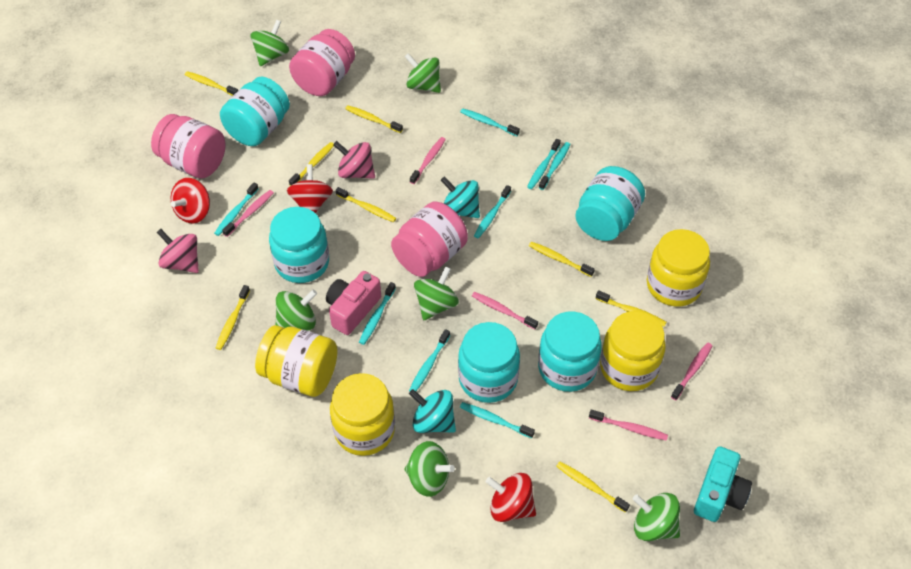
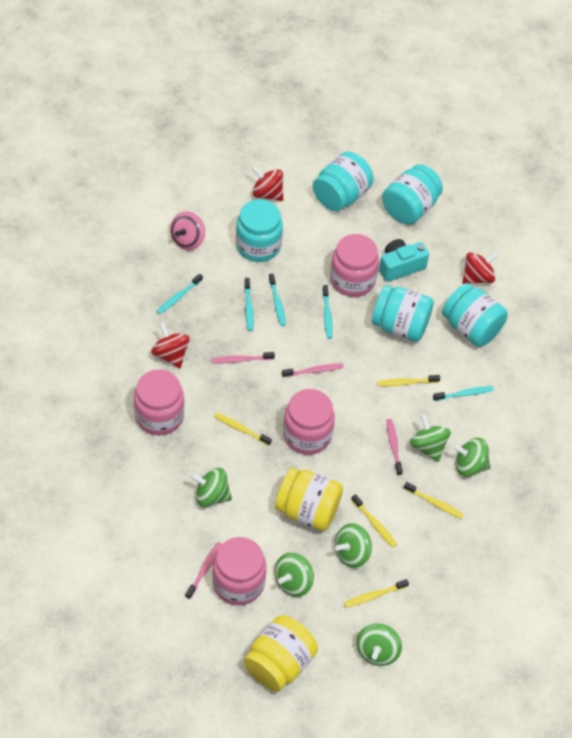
pink camera: [326,271,381,335] = 1 -> none = 0
pink jar: [151,114,226,178] [289,29,355,96] [391,202,468,277] = 3 -> [134,370,185,435] [212,537,266,605] [283,389,335,455] [330,234,379,297] = 4
pink spinning top: [157,229,199,273] [333,141,375,179] = 2 -> [170,211,205,250] = 1
pink toothbrush: [222,190,274,237] [410,137,446,184] [472,292,538,329] [589,410,668,441] [671,343,712,400] = 5 -> [185,542,222,599] [212,352,275,363] [282,364,344,377] [387,419,403,475] = 4
turquoise spinning top: [409,389,456,433] [441,176,480,218] = 2 -> none = 0
turquoise toothbrush: [214,182,259,236] [359,282,396,345] [409,329,450,392] [460,108,520,136] [460,402,535,438] [474,185,511,238] [527,139,561,189] [539,142,571,190] = 8 -> [157,274,203,314] [244,278,254,331] [269,274,286,326] [322,285,333,339] [433,386,494,401] = 5
yellow jar: [255,325,337,397] [330,373,395,456] [600,311,666,391] [647,229,710,307] = 4 -> [244,615,318,692] [275,468,343,531] = 2
yellow toothbrush: [185,71,238,96] [216,285,250,350] [289,142,334,186] [336,187,396,222] [345,105,403,133] [529,242,595,277] [556,462,630,513] [596,290,666,327] = 8 -> [214,413,272,446] [344,579,409,608] [351,494,397,547] [377,375,440,386] [404,482,464,519] = 5

